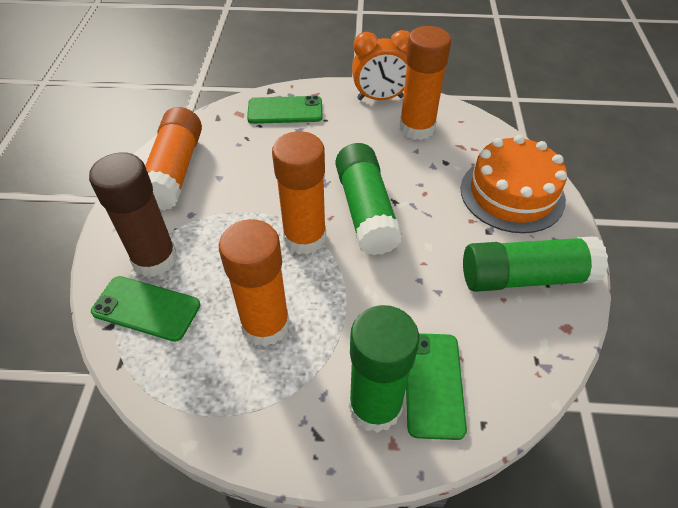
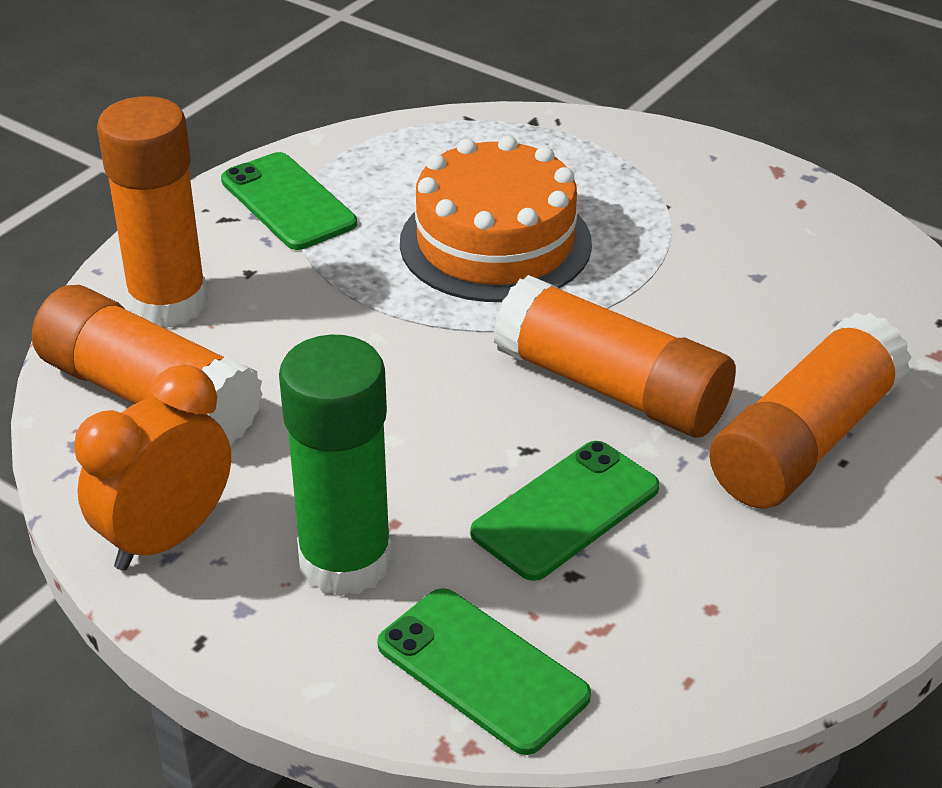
brown glue stick: [89,152,177,277] = 1 -> none = 0
green glue stick: [336,143,403,255] [349,305,419,433] [463,236,608,292] = 3 -> [279,335,392,596] = 1

